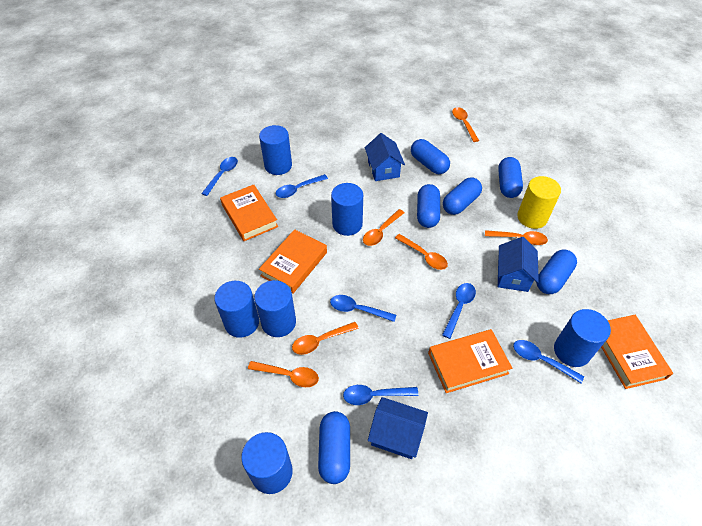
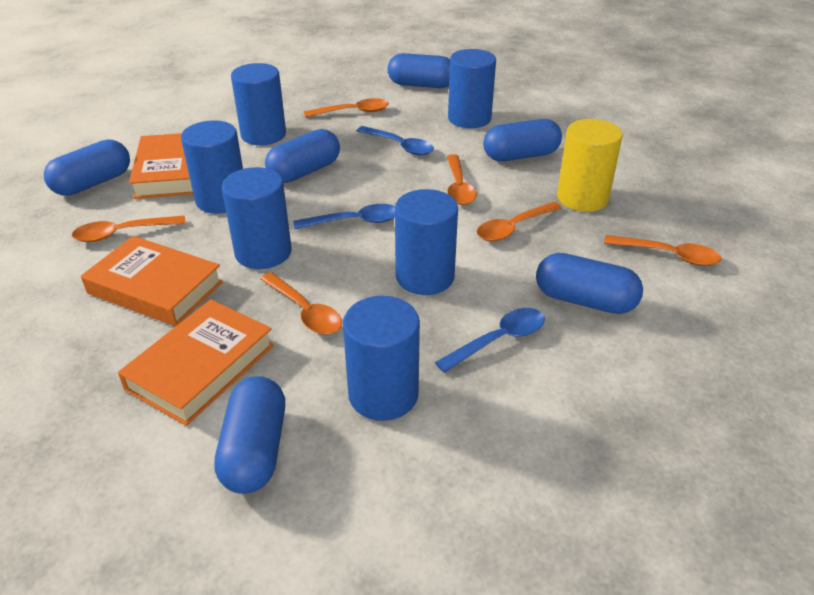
blue house: [365,133,405,181] [368,397,428,459] [498,237,539,292] = 3 -> none = 0
blue spoon: [201,157,238,196] [276,174,328,198] [330,295,396,322] [343,385,418,405] [442,283,476,339] [513,340,584,383] = 6 -> [294,204,395,229] [357,126,434,155] [435,308,545,373] = 3
orange book: [220,185,278,241] [259,229,327,294] [428,329,512,393] [601,315,673,389] = 4 -> [81,236,223,326] [118,299,274,426] [129,133,193,199] = 3

